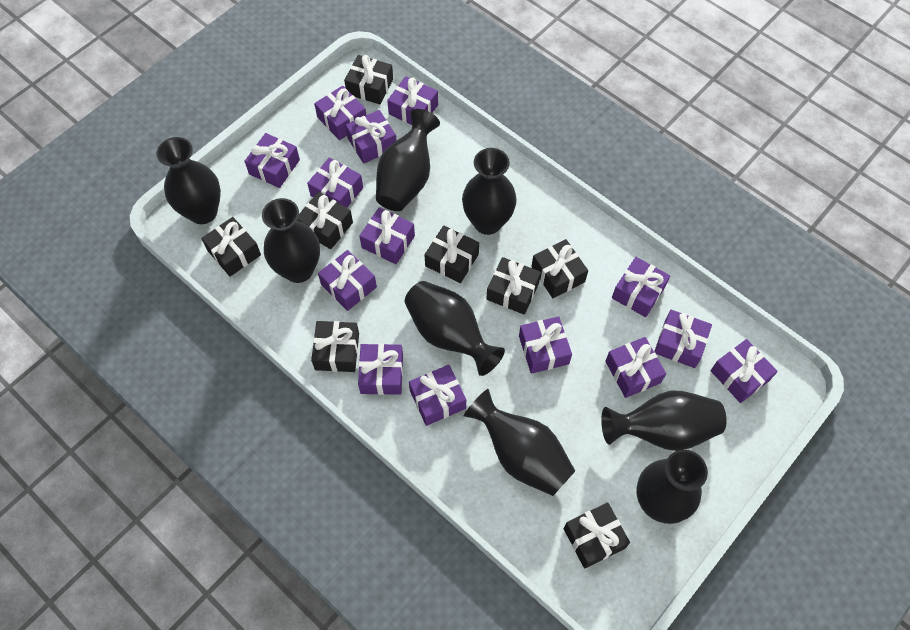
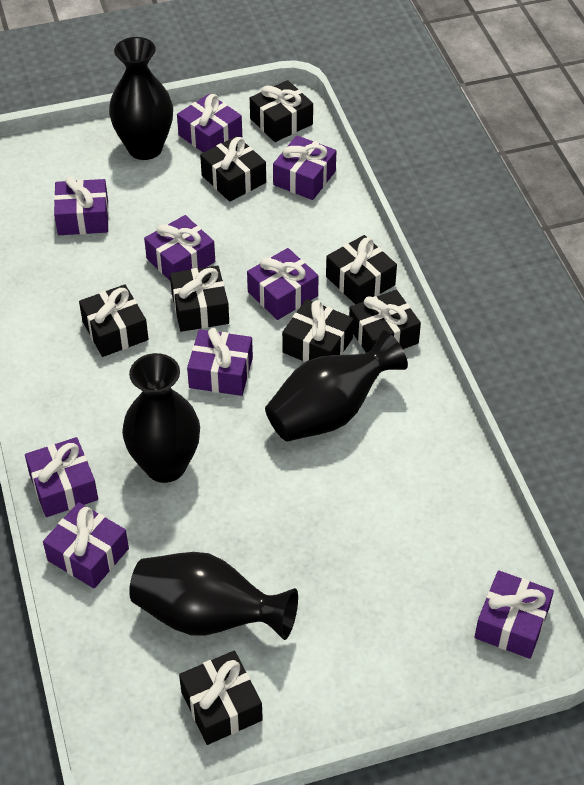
black vase: [156,137,221,224] [262,198,320,283] [376,109,440,211] [405,281,505,376] [462,148,517,235] [463,389,575,496] [601,390,727,451] [636,450,708,524] = 8 -> [109,37,173,160] [122,353,200,483] [129,552,298,640] [265,330,408,442] = 4
purple gift: [244,133,300,188] [307,157,363,208] [314,86,366,140] [318,250,377,311] [345,110,397,164] [358,344,403,395] [359,207,415,264] [387,76,438,125] [409,365,466,426] [519,316,572,374] [605,337,666,398] [612,257,670,317] [654,310,712,368] [711,339,778,403] = 14 -> [25,437,98,517] [43,502,129,589] [54,176,109,235] [144,215,215,282] [177,94,242,153] [187,328,253,396] [247,248,319,320] [273,135,336,200] [474,570,554,659] = 9

